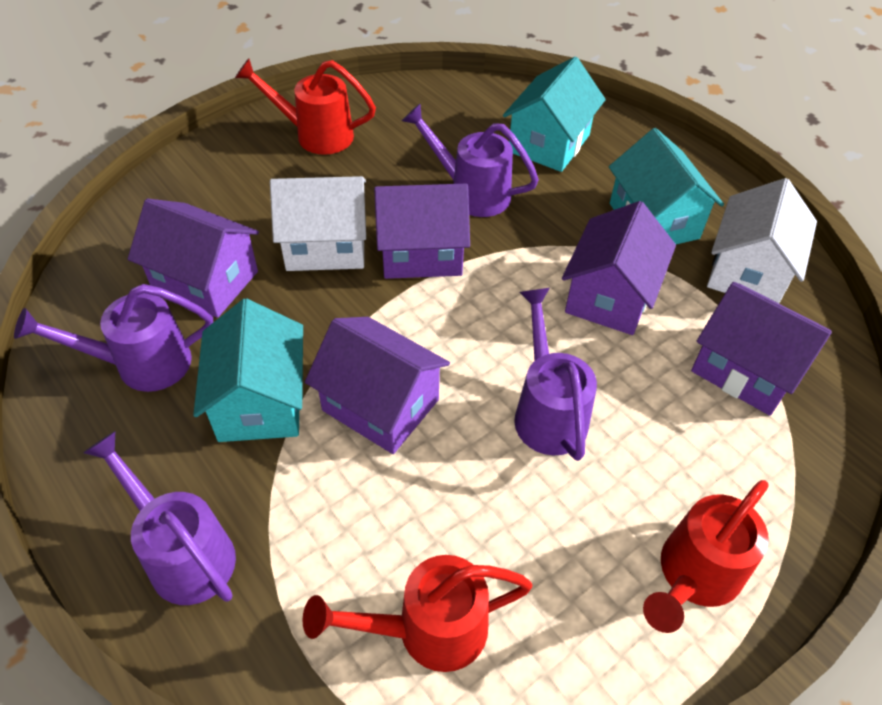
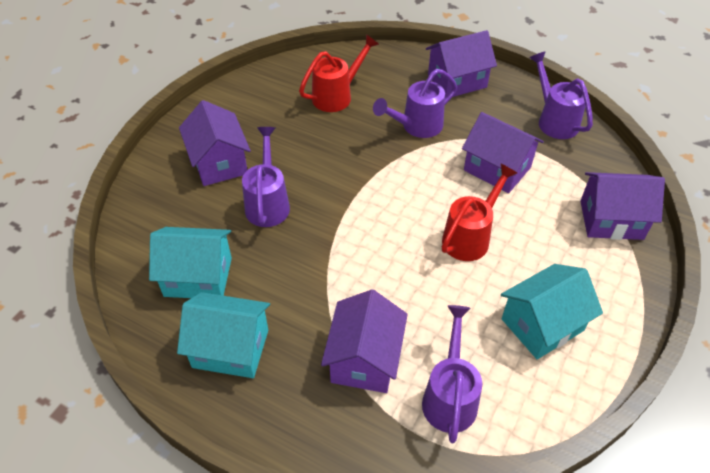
red watering can: [235,58,376,155] [303,555,533,672] [643,480,769,633] = 3 -> [299,34,379,112] [442,164,517,261] = 2
white house: [270,176,366,271] [707,178,817,303] = 2 -> none = 0

